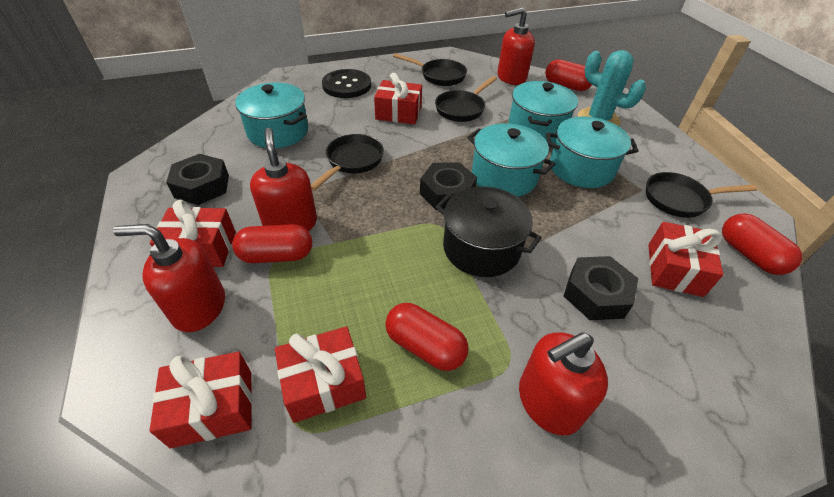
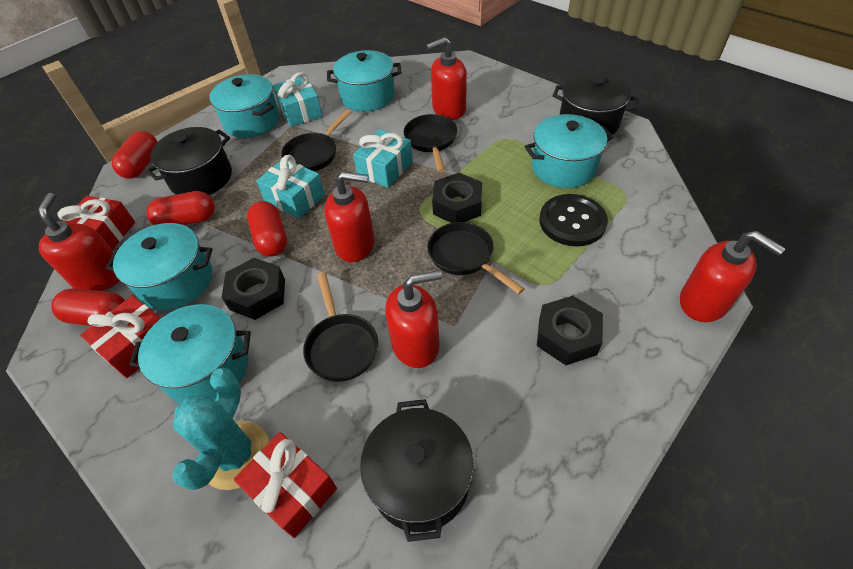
black pot: [436,187,542,277] = 1 -> [146,127,232,195] [360,399,474,542] [553,73,638,137] = 3
red gift: [150,200,236,267] [150,352,252,448] [275,326,366,423] [374,73,422,124] [648,222,723,297] = 5 -> [57,196,135,250] [80,295,161,378] [234,432,337,538] = 3
red soap dispenser: [113,224,225,332] [250,128,317,231] [497,7,535,85] [519,332,608,435] = 4 -> [38,193,120,291] [324,172,375,262] [385,270,442,368] [426,37,467,120] [680,231,785,322] = 5
turquoise gift: none = 0 -> [256,155,325,219] [273,72,323,127] [353,129,413,188] = 3
turquoise pot: [235,83,308,148] [467,123,555,197] [508,81,578,143] [546,116,639,188] = 4 -> [106,223,213,310] [129,304,251,404] [209,74,279,138] [327,50,402,112] [525,114,613,188] = 5

